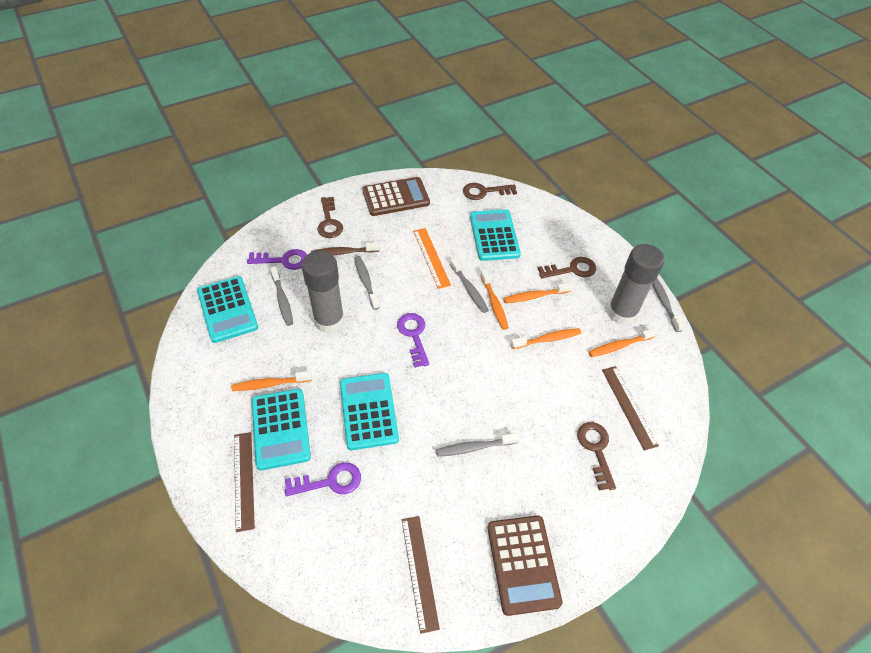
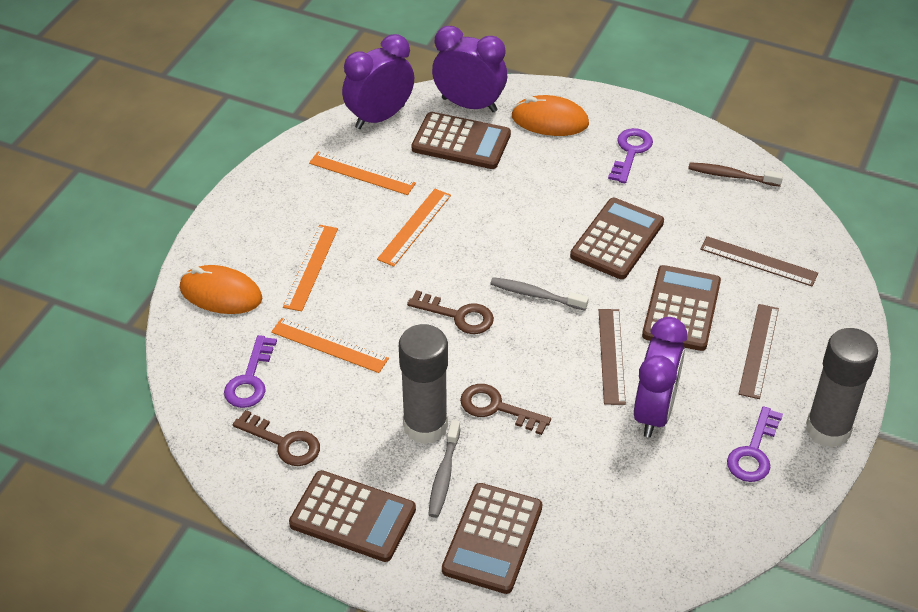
brown calculator: [362,177,430,216] [487,516,563,616] = 2 -> [289,470,416,562] [412,112,511,169] [442,483,542,594] [570,198,664,279] [642,265,721,351] = 5
brown key: [318,197,343,238] [463,183,517,200] [538,257,596,278] [577,422,616,491] = 4 -> [233,410,320,466] [407,290,494,334] [460,384,551,435] = 3
grey toothbrush: [270,266,293,326] [354,256,380,310] [436,433,519,457] [450,258,489,313] [652,278,684,332] = 5 -> [428,420,460,518] [490,277,589,310] = 2
orange mouse: none = 0 -> [180,265,262,314] [512,95,589,136] = 2
orange ruler: [413,228,451,289] = 1 -> [271,318,389,373] [283,225,338,311] [309,152,416,195] [377,189,451,267] = 4
orange toothbrush: [232,371,312,391] [480,270,509,330] [503,282,572,303] [511,328,581,349] [589,328,658,357] = 5 -> none = 0
purple clock: none = 0 -> [342,34,414,129] [432,26,507,112] [634,317,687,437] = 3
turquoise calculator: [197,276,258,343] [251,389,311,470] [340,373,399,450] [470,209,521,261] = 4 -> none = 0

